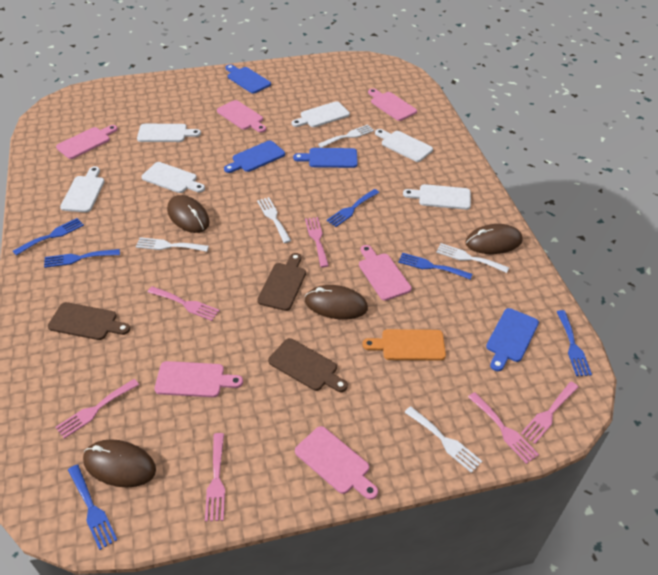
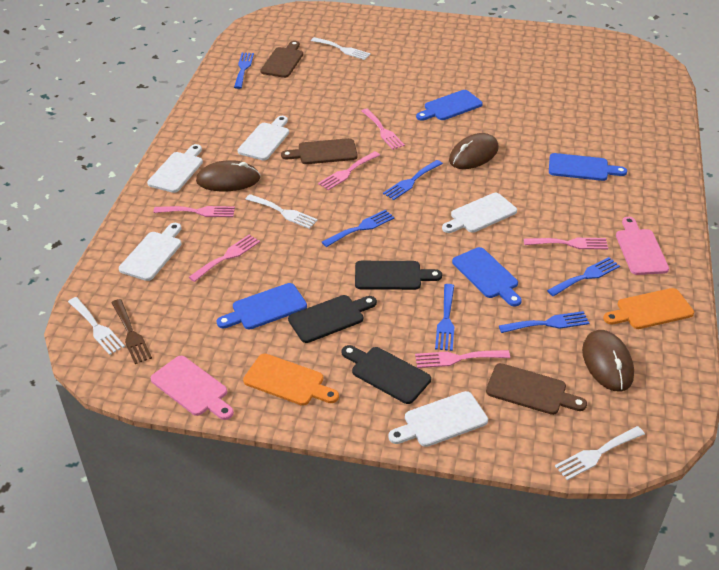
black cutting board: none = 0 -> [288,295,377,343] [342,345,431,404] [355,261,442,290] = 3
brown fork: none = 0 -> [111,299,152,364] = 1
brown mouse: [83,439,156,487] [167,195,210,233] [305,285,368,319] [465,224,523,254] = 4 -> [196,160,260,191] [449,133,499,169] [582,330,634,392] = 3
orange cutting board: [362,329,446,360] = 1 -> [243,354,339,406] [603,288,694,329] = 2
pink cutting board: [56,125,118,159] [155,361,243,397] [217,100,266,133] [295,426,378,500] [359,245,412,301] [368,88,417,121] = 6 -> [151,356,234,420] [616,217,669,275] = 2
white cutting board: [60,166,105,212] [137,124,201,142] [142,162,205,193] [292,101,350,127] [375,129,433,162] [403,184,471,210] = 6 -> [119,223,181,281] [147,144,203,193] [238,116,289,160] [388,391,488,447] [442,193,517,233] = 5
white fork: [136,237,209,252] [257,197,291,243] [318,124,374,148] [404,406,482,473] [436,243,509,273] = 5 -> [68,297,125,355] [246,194,318,229] [311,37,371,60] [555,426,645,480] = 4

